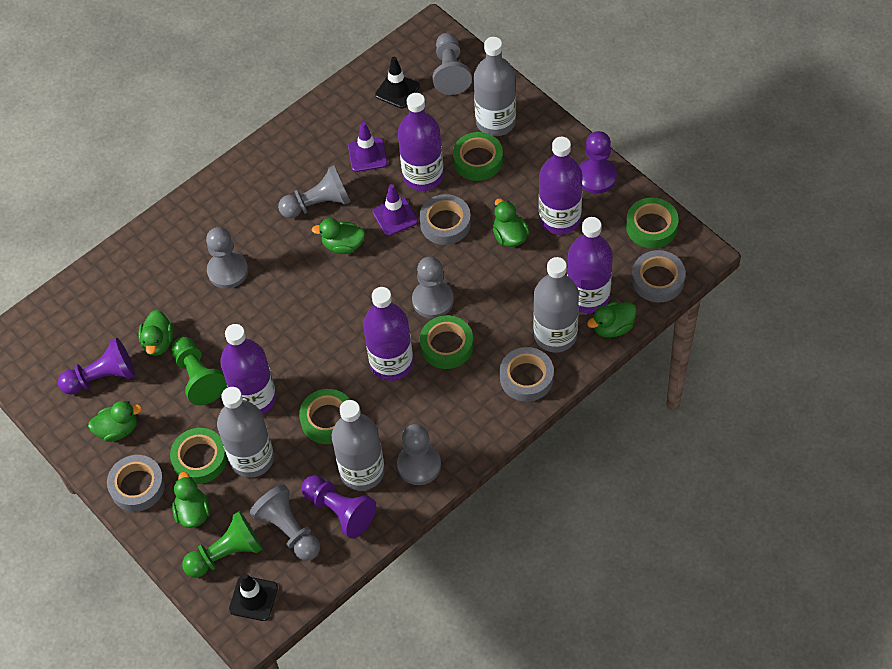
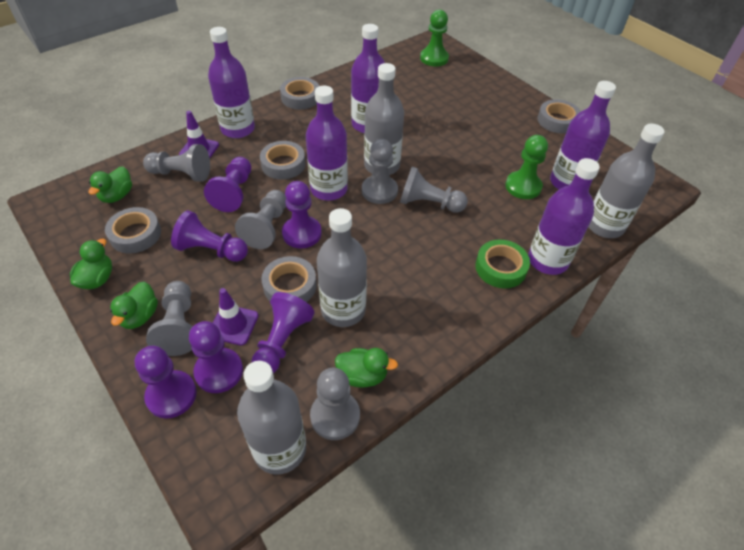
black traffic cone: [229,573,278,621] [375,57,420,109] = 2 -> none = 0
green duck: [88,401,142,442] [138,310,174,356] [172,472,210,528] [311,218,365,254] [493,199,529,247] [587,302,637,338] = 6 -> [70,239,112,289] [89,166,132,203] [110,282,158,329] [335,348,398,387] = 4
green tape: [170,428,227,484] [299,389,350,444] [420,315,473,369] [453,132,503,181] [626,197,679,248] = 5 -> [475,239,530,288] = 1
grey tape: [107,455,165,512] [419,194,471,245] [500,347,554,402] [632,250,685,302] = 4 -> [105,207,161,253] [260,141,306,180] [261,256,317,302] [280,77,319,110] [537,99,581,133] = 5
purple pawn: [58,338,135,395] [301,475,376,538] [579,131,617,194] = 3 -> [134,346,197,419] [171,210,248,262] [189,321,243,393] [204,157,251,212] [251,292,315,373] [282,181,322,248] = 6

